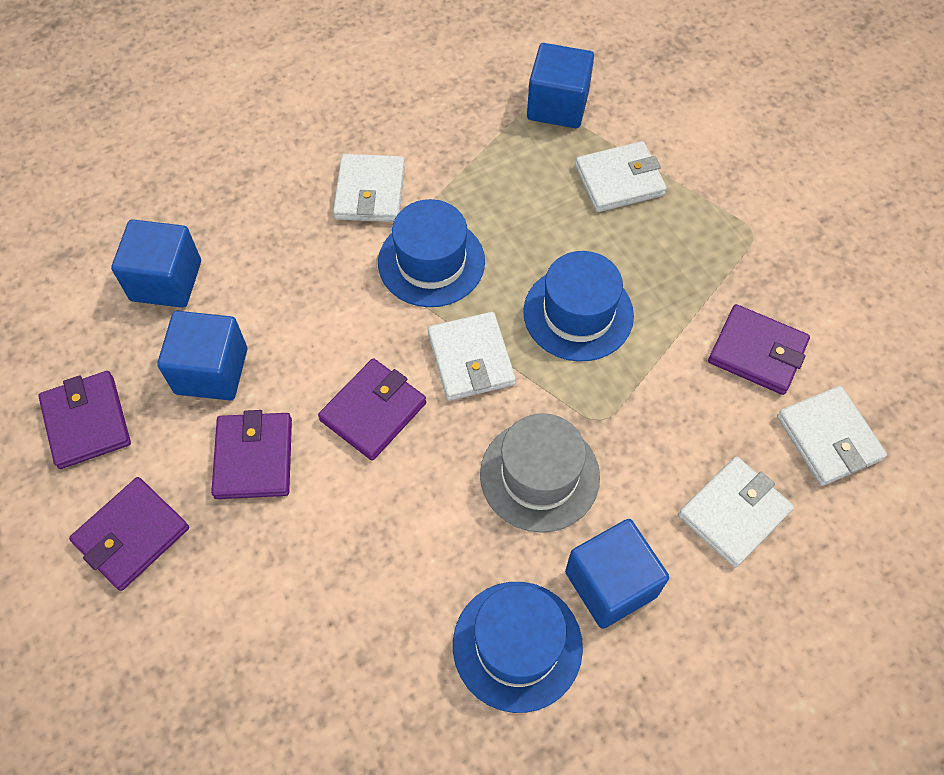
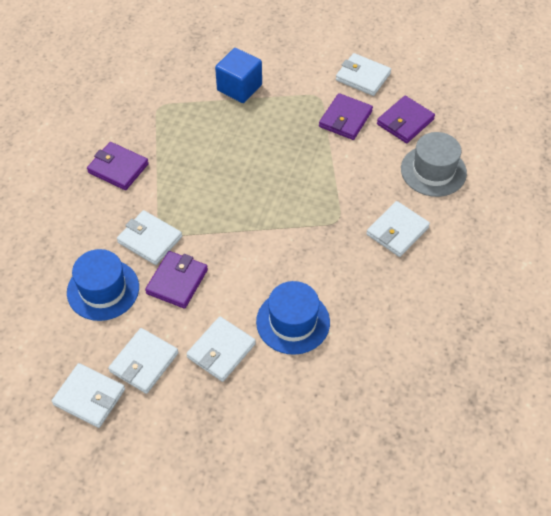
blue cube: [111,219,201,308] [157,311,247,400] [527,43,594,128] [565,519,669,629] = 4 -> [215,48,262,103] = 1
blue hat: [378,199,485,307] [453,582,583,713] [523,251,634,361] = 3 -> [67,249,139,321] [256,281,330,355] = 2
purple wallet: [38,371,131,469] [69,477,189,591] [211,410,292,499] [318,358,426,461] [708,304,810,395] = 5 -> [87,142,149,190] [145,251,208,309] [319,93,373,140] [377,96,435,143] = 4
white wallet: [333,154,405,222] [428,312,516,401] [575,141,667,212] [678,456,794,568] [777,386,887,486] = 5 -> [52,363,125,428] [108,328,178,394] [117,210,182,265] [186,316,256,382] [336,53,391,96] [366,201,430,257] = 6

